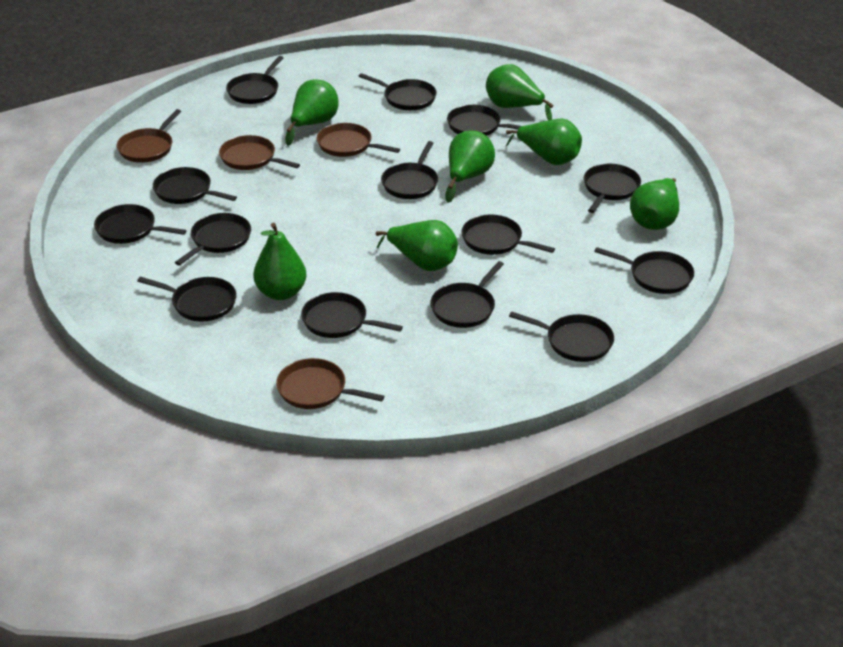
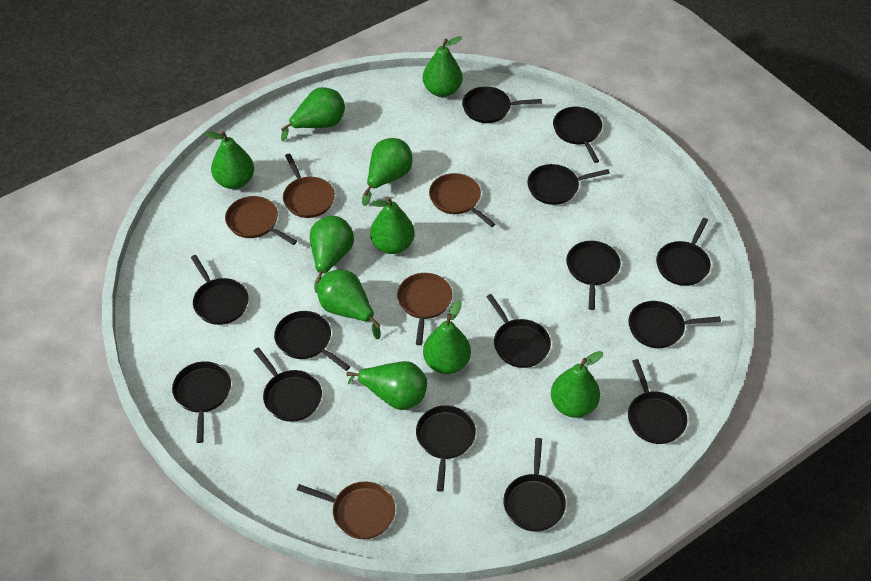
brown pan: [117,109,181,163] [219,135,300,170] [276,358,384,409] [317,123,400,157] = 4 -> [225,196,297,245] [283,154,335,218] [297,481,395,539] [397,273,452,345] [429,173,495,227] = 5
green pear: [253,223,307,300] [285,79,339,146] [376,220,458,271] [445,131,495,203] [486,64,554,120] [506,119,582,165] [630,178,679,230] = 7 -> [205,131,254,189] [281,87,345,141] [310,216,354,294] [317,270,380,339] [346,361,427,410] [362,138,412,206] [370,196,415,254] [423,36,463,97] [423,301,471,374] [551,351,603,418] = 10

